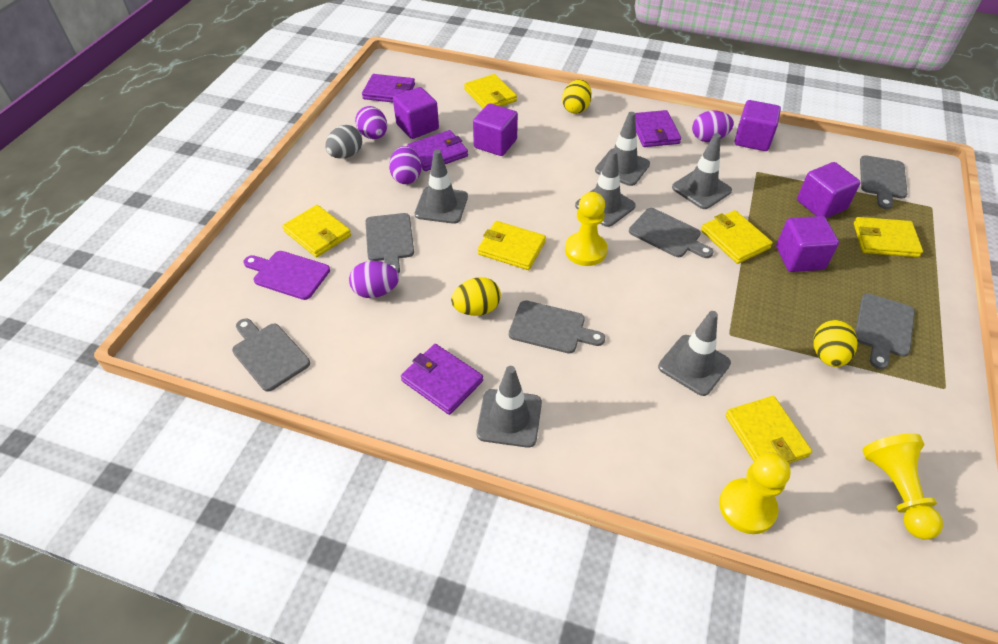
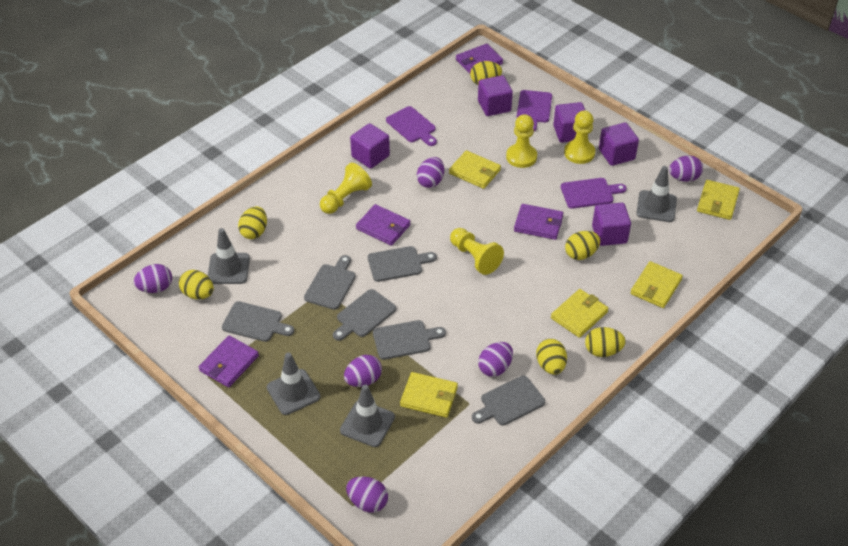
grey egg: [325,125,362,159] = 1 -> none = 0
grey traffic cone: [415,150,468,224] [476,366,542,448] [575,150,636,227] [595,112,650,186] [658,311,731,396] [672,133,732,209] = 6 -> [208,228,250,284] [267,352,321,415] [340,385,395,447] [636,166,677,222] = 4
purple cutting board: [243,251,330,300] = 1 -> [386,106,437,146] [517,90,552,132] [561,178,627,209] = 3
purple egg: [349,261,399,298] [355,106,387,139] [389,146,421,184] [692,110,734,142] = 4 -> [134,264,172,293] [344,355,382,387] [346,476,388,513] [417,157,444,188] [478,342,513,377] [669,156,703,182] = 6
yellow egg: [451,277,501,316] [562,79,592,114] [813,320,858,367] = 3 -> [179,270,214,299] [238,206,267,239] [470,61,502,85] [536,339,567,375] [565,231,600,260] [585,327,626,357] = 6
yellow pawn: [565,192,607,266] [719,452,791,534] [862,433,943,540] = 3 -> [320,163,372,214] [450,228,504,275] [506,114,537,168] [564,111,595,164] = 4
yellow wallet: [282,205,351,257] [464,74,517,108] [478,221,546,270] [701,210,773,264] [725,396,812,463] [854,217,923,257] = 6 -> [400,372,458,418] [449,150,501,189] [551,289,609,338] [630,261,683,308] [697,180,740,220] = 5

